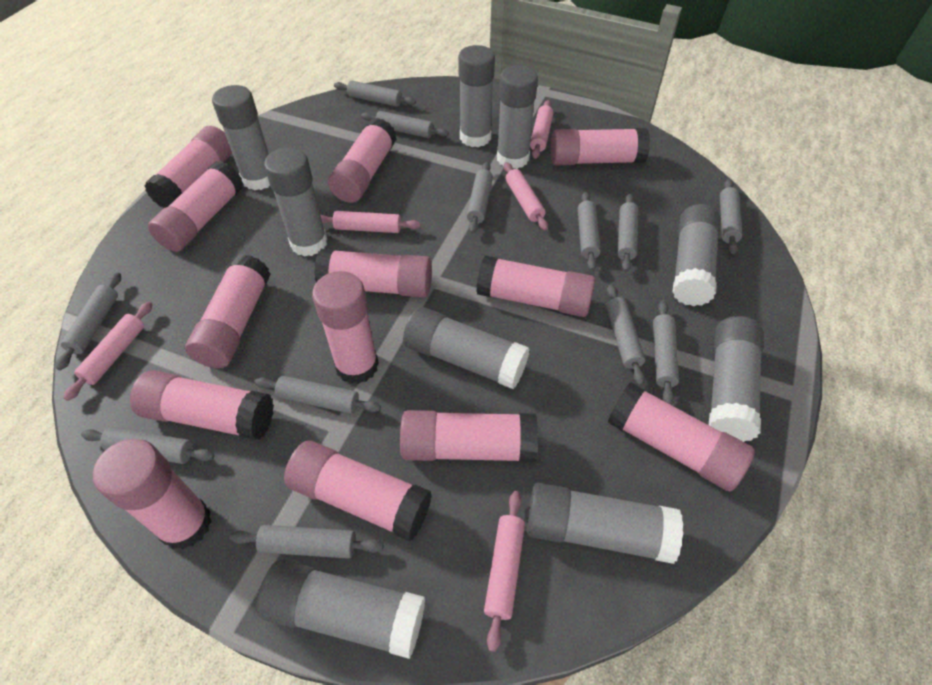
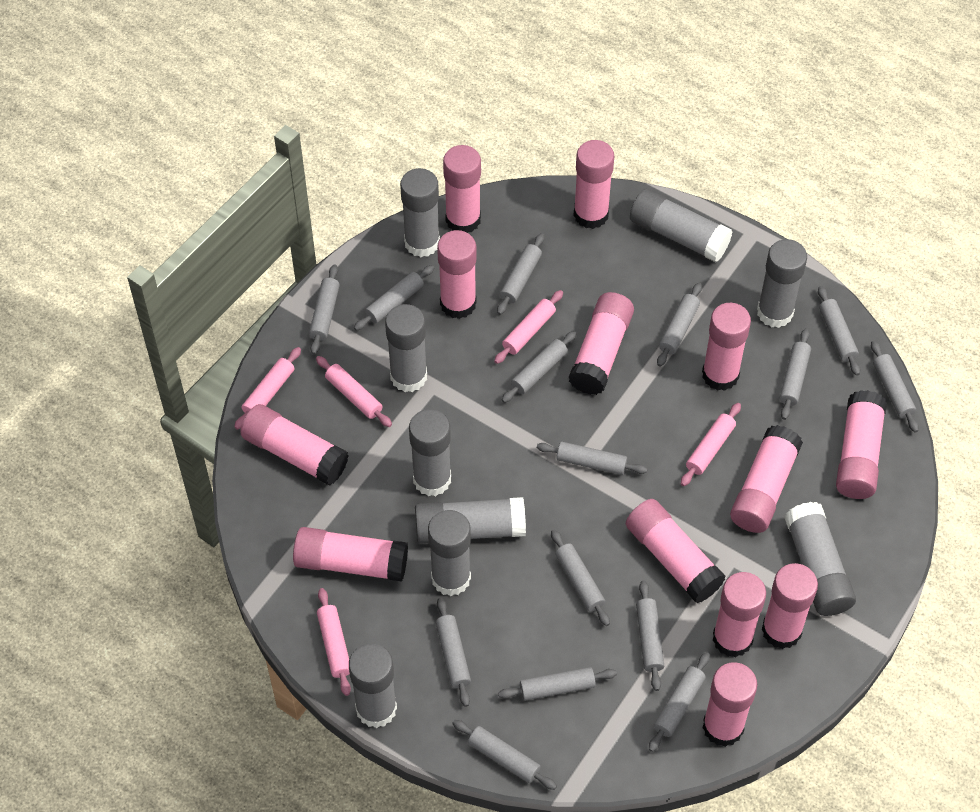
grey rolling pin: [56,273,121,370] [81,427,215,464] [229,525,383,559] [254,376,381,414] [334,81,416,107] [361,111,449,138] [467,162,493,234] [578,192,601,271] [606,284,645,386] [617,193,638,272] [653,301,679,405] [720,179,742,254] = 12 -> [309,264,340,355] [354,265,434,331] [436,598,471,707] [452,720,557,790] [497,233,544,315] [498,667,617,701] [502,331,577,403] [537,442,647,475] [551,530,610,626] [636,580,664,691] [649,652,710,752] [657,283,702,367] [779,328,811,420] [818,286,860,375] [871,341,919,433] = 15

